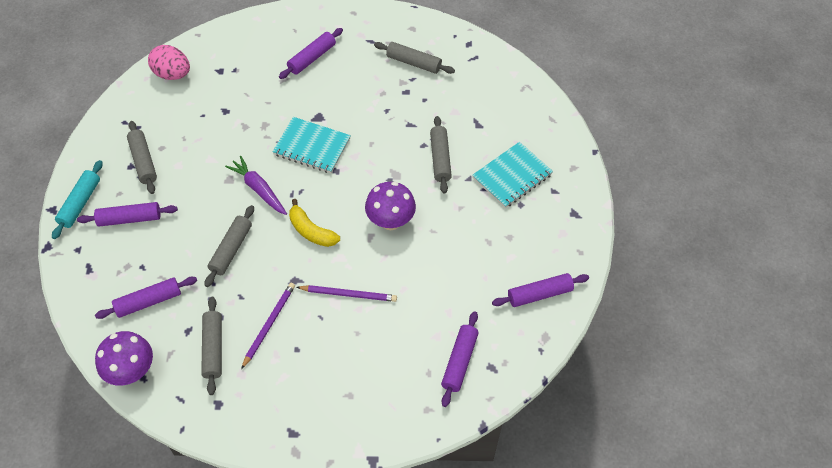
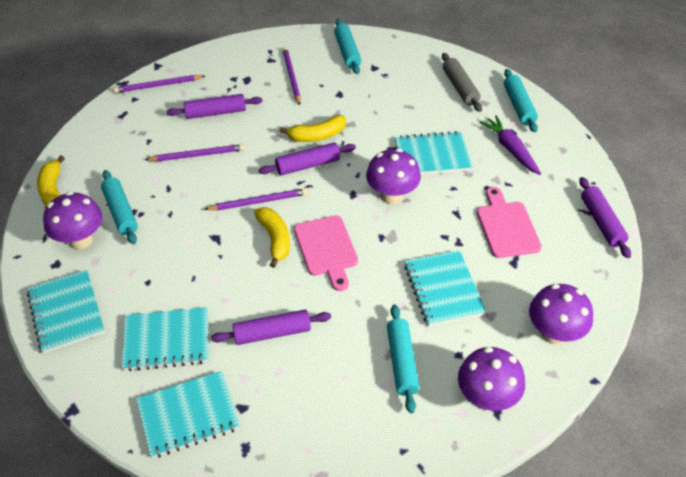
grey rolling pin: [127,121,157,194] [201,297,222,395] [205,205,254,287] [374,42,455,74] [430,116,452,194] = 5 -> [442,53,482,112] = 1
pink cutting board: none = 0 -> [294,215,358,291] [477,187,542,258] = 2
pink egg: [148,45,190,80] = 1 -> none = 0
purple mushroom: [95,331,153,386] [365,181,416,230] = 2 -> [43,191,102,250] [366,148,421,204] [458,347,525,411] [529,284,593,345] = 4
purple pencil: [241,283,295,369] [297,285,397,302] = 2 -> [113,75,205,93] [145,144,245,161] [204,188,308,210] [282,47,301,105] = 4
purple rolling pin: [77,202,178,227] [95,277,197,319] [279,28,343,79] [441,311,479,407] [492,273,589,307] = 5 -> [167,94,262,119] [211,310,331,345] [259,143,356,176] [579,177,631,258] = 4
turquoise notebook: [272,117,351,173] [472,142,553,208] = 2 -> [27,270,105,353] [122,307,209,371] [136,371,240,458] [395,131,473,175] [404,250,486,326] = 5
turquoise rolling pin: [52,160,103,239] = 1 -> [101,170,138,244] [334,19,361,74] [387,304,419,414] [504,69,538,133] = 4
yellow banana: [289,199,340,247] = 1 -> [37,156,65,207] [254,207,290,268] [279,115,346,142] = 3

